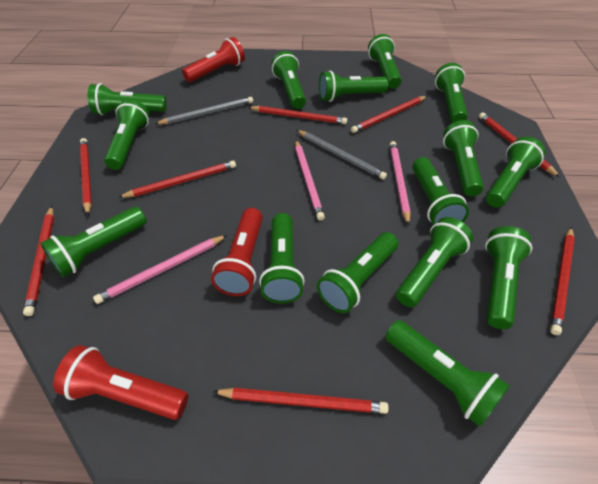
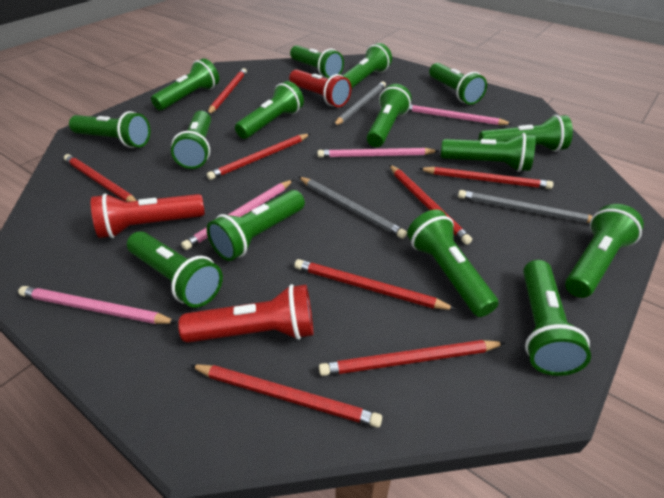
grey pencil: [155,97,253,125] [296,130,387,180] = 2 -> [299,177,407,239] [333,81,386,126] [458,190,593,223] = 3
pink pencil: [93,235,227,304] [295,140,325,221] [390,141,411,225] = 3 -> [18,286,177,324] [181,180,293,250] [318,148,438,158] [409,104,512,125] = 4

